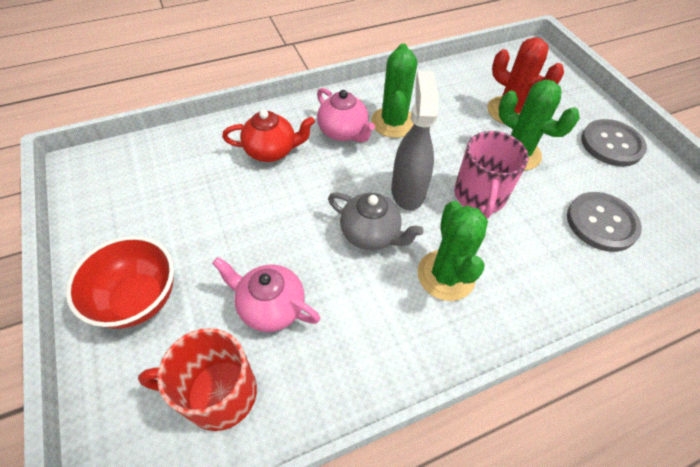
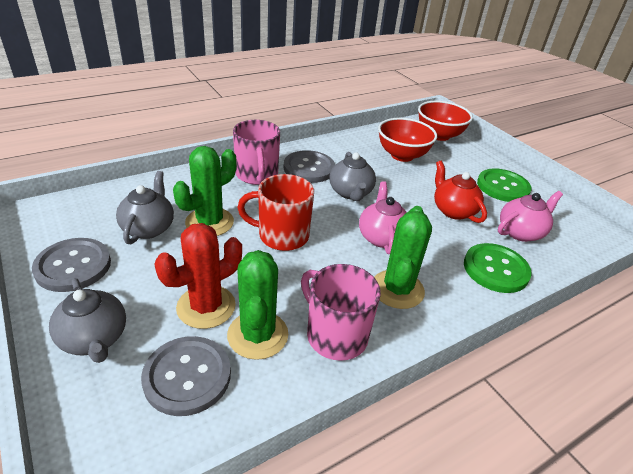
green button: none = 0 -> [464,243,532,293] [477,169,531,202] = 2
grey button: [567,192,642,252] [581,119,647,167] = 2 -> [32,238,111,292] [141,336,231,416] [284,150,335,183] = 3
grey spray bottle: [391,70,439,211] = 1 -> none = 0
grey teapot: [328,192,424,250] = 1 -> [49,278,126,363] [116,171,174,244] [330,152,376,201] = 3
pink mug: [454,131,529,219] = 1 -> [233,120,280,185] [301,264,381,361] = 2
red bowl: [66,236,174,329] = 1 -> [378,118,437,162] [418,101,473,141] = 2

